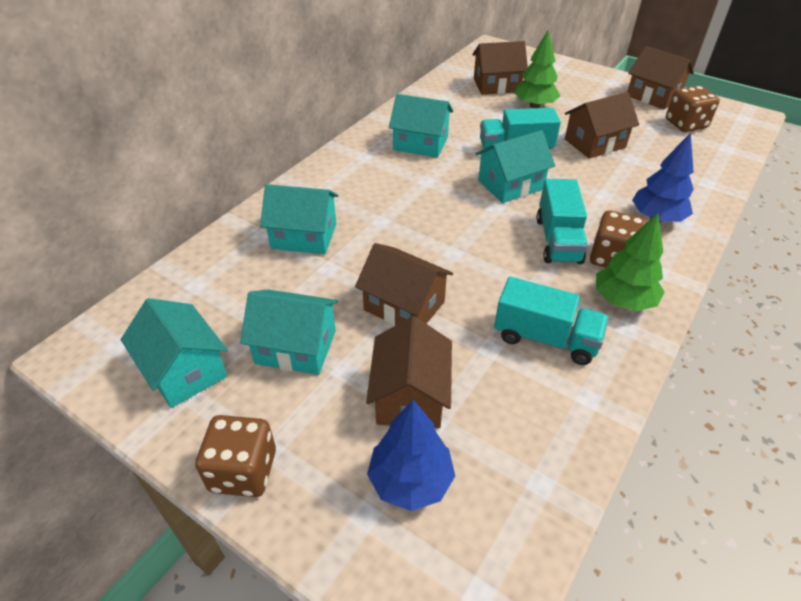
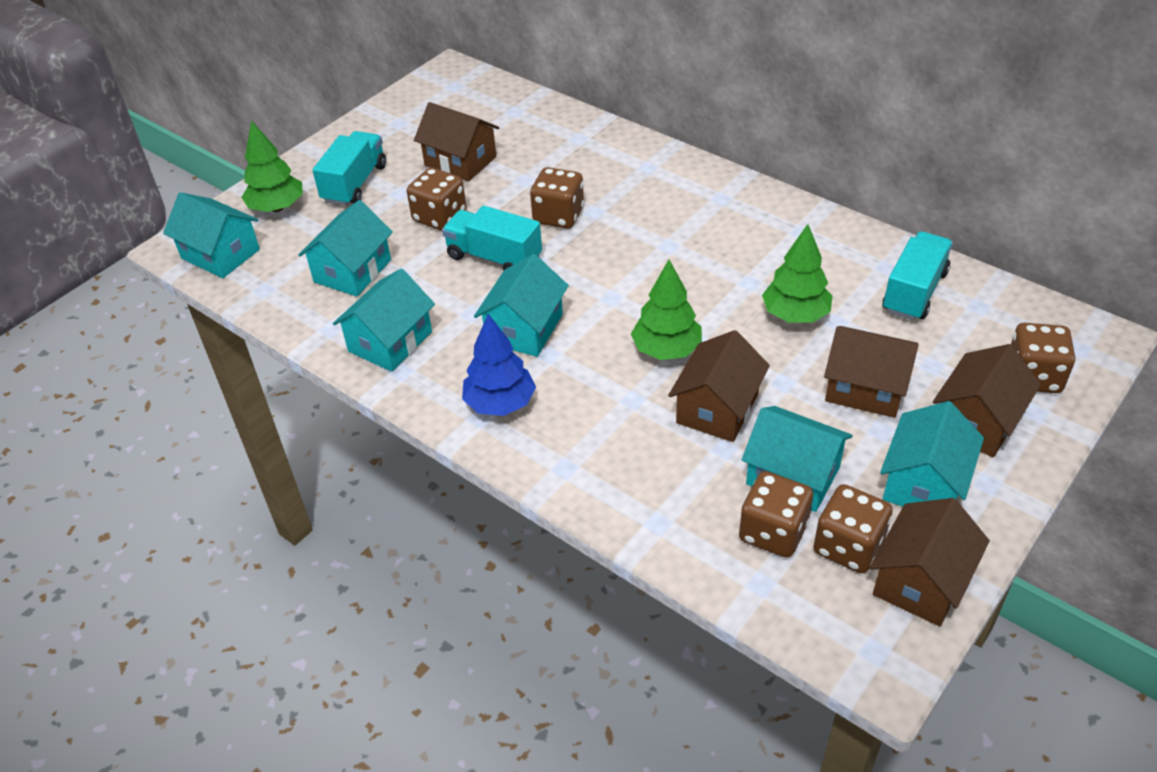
blue tree: [367,400,455,511] [632,133,694,222] = 2 -> [462,314,536,416] = 1
brown dice: [195,415,276,497] [590,211,647,268] [666,86,720,132] = 3 -> [407,168,467,231] [530,167,584,229] [739,471,813,558] [814,484,893,573] [1011,323,1075,393] = 5
green tree: [514,30,560,108] [596,213,664,311] = 2 -> [241,120,303,212] [631,260,702,360] [762,224,832,323] = 3
turquoise house: [121,298,227,408] [240,290,338,375] [260,184,338,254] [389,94,453,158] [476,130,555,203] = 5 -> [163,192,260,278] [298,200,393,297] [333,268,435,372] [474,254,569,357] [742,406,853,512] [880,401,984,507] = 6

